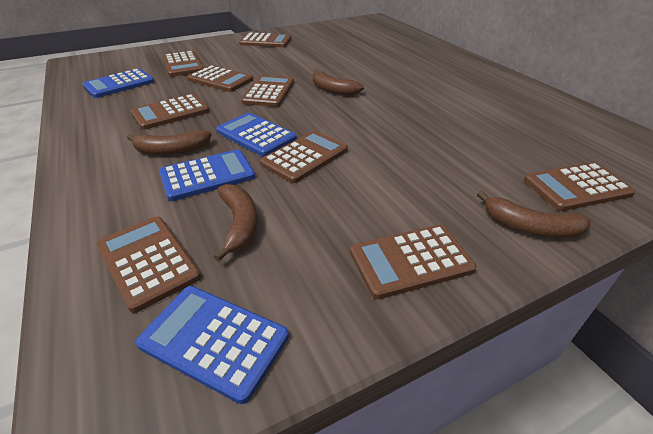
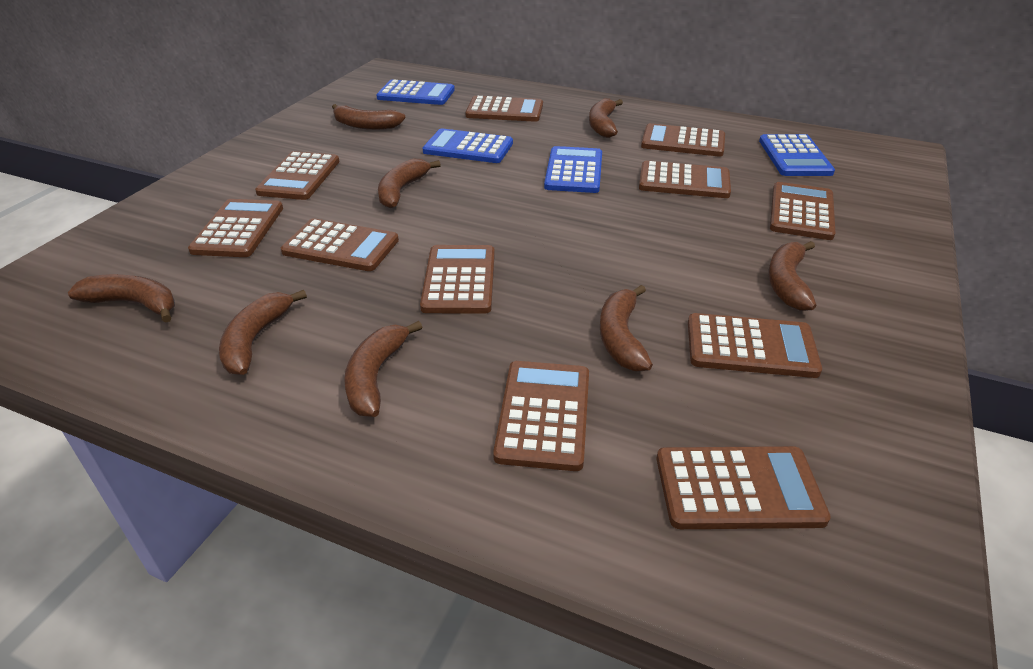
brown banana: [127,130,211,155] [213,184,257,262] [313,69,364,96] [477,191,591,238] = 4 -> [68,274,175,323] [219,290,307,375] [332,104,405,130] [344,321,423,417] [378,159,441,209] [589,98,623,138] [600,285,653,372] [768,241,816,311] = 8
brown calculator: [96,217,201,313] [131,94,209,130] [162,51,204,77] [187,65,253,92] [239,32,291,47] [241,75,294,107] [260,131,348,183] [350,224,476,299] [524,162,635,211] = 9 -> [188,199,283,257] [255,151,340,200] [281,218,399,271] [420,245,495,314] [465,96,543,122] [493,361,589,471] [639,161,731,198] [641,123,725,156] [657,446,831,529] [688,313,822,378] [770,182,835,240] = 11

